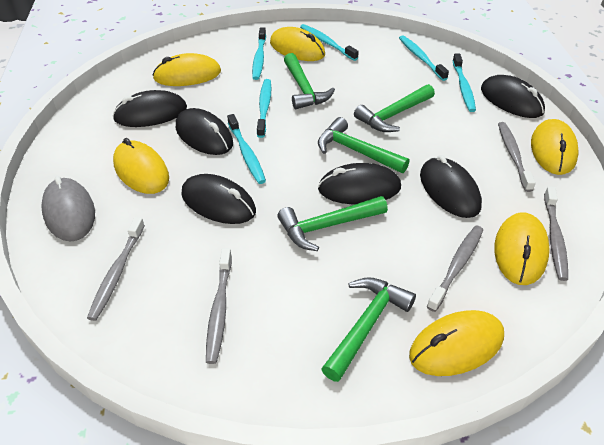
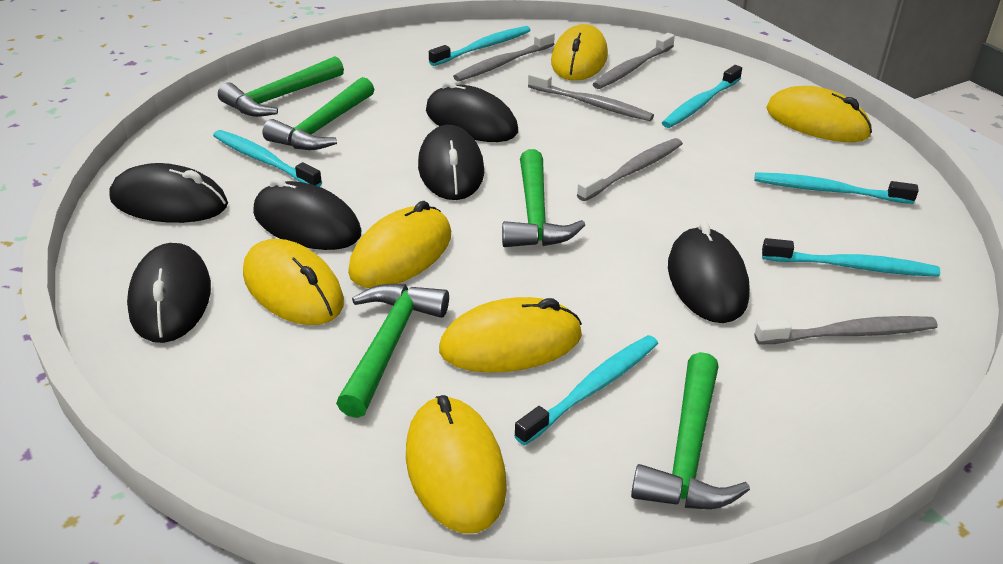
grey mouse: [41,176,95,241] = 1 -> none = 0

